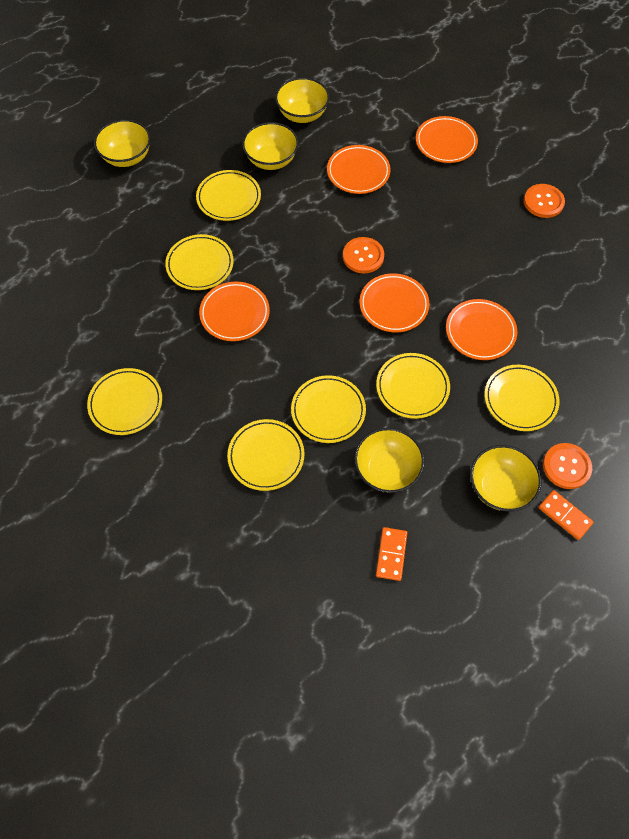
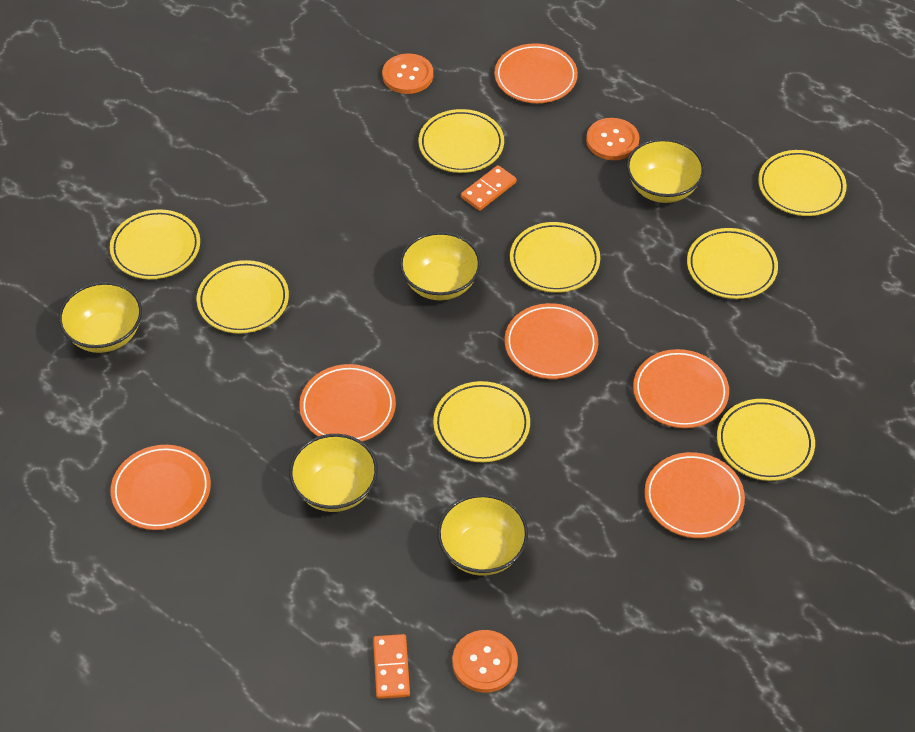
orange plate: [199,282,270,341] [327,145,390,194] [359,273,429,332] [416,116,478,163] [446,299,517,360] = 5 -> [110,445,211,530] [299,364,396,442] [494,43,578,103] [505,303,598,379] [633,349,729,428] [644,452,745,538] = 6
yellow plate: [87,368,162,435] [165,234,234,290] [196,170,261,221] [227,419,304,491] [291,375,366,443] [376,353,450,419] [484,365,560,431] = 7 -> [110,209,200,279] [196,260,289,334] [418,109,504,173] [433,381,530,462] [510,222,600,293] [687,228,778,299] [717,399,815,481] [758,150,847,216] = 8

